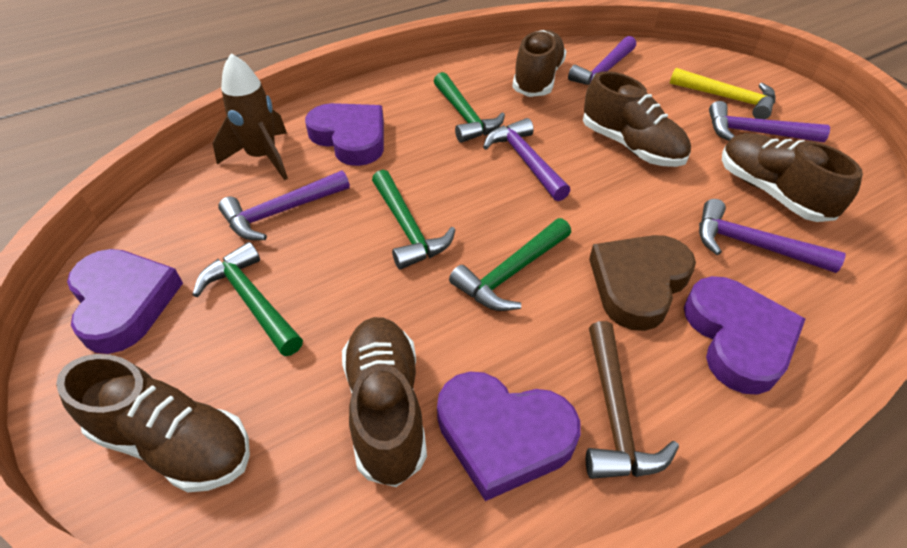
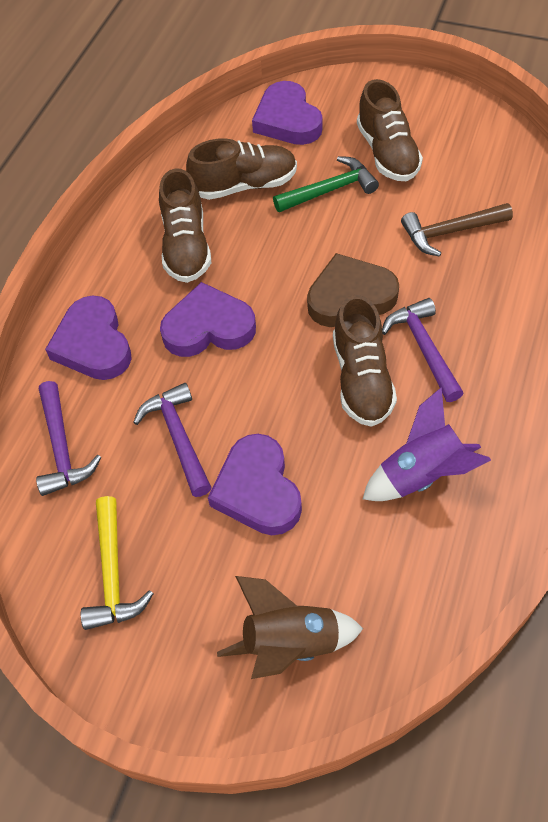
brown shoe: [56,354,250,492] [342,317,427,487] [512,30,567,97] [583,71,691,167] [722,133,863,222] = 5 -> [159,169,211,283] [186,138,297,200] [333,295,397,427] [357,79,423,181] = 4
green hammer: [193,242,303,356] [372,170,456,270] [434,72,505,143] [449,218,571,311] = 4 -> [273,156,379,212] = 1
purple hammer: [218,170,350,240] [483,118,571,201] [568,36,636,85] [699,199,846,273] [709,101,830,142] = 5 -> [36,381,101,496] [133,383,212,497] [382,298,464,402] = 3
purple rocket: none = 0 -> [363,387,491,501] = 1

